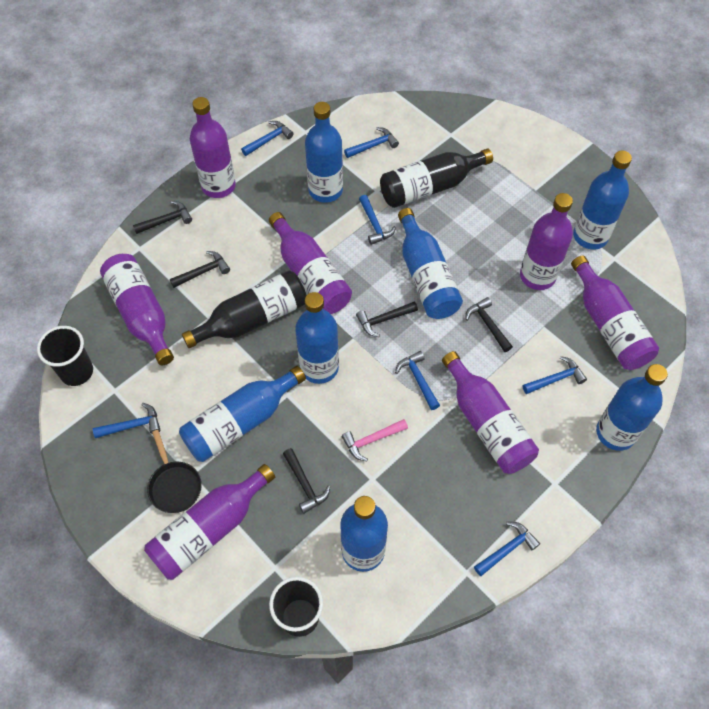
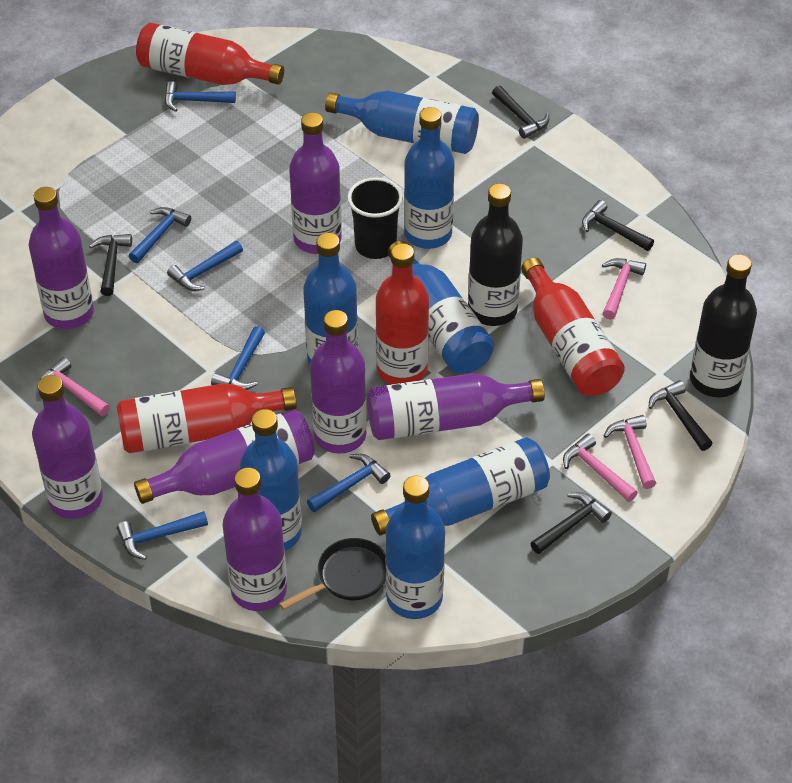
black cup: [37,326,93,386] [269,577,323,637] = 2 -> [347,177,403,259] = 1
blue hammer: [93,403,160,438] [241,121,294,156] [344,127,399,158] [359,195,396,245] [395,351,440,410] [474,522,540,576] [523,356,587,394] = 7 -> [117,511,208,560] [129,207,191,263] [164,81,236,112] [167,241,243,291] [211,326,265,390] [307,454,391,512] = 6
pink hammer: [342,419,408,461] = 1 -> [41,357,110,416] [563,434,638,502] [602,258,646,319] [604,415,656,489] = 4
red bottle: none = 0 -> [117,383,297,453] [136,23,284,85] [376,243,429,385] [521,257,625,396] = 4

